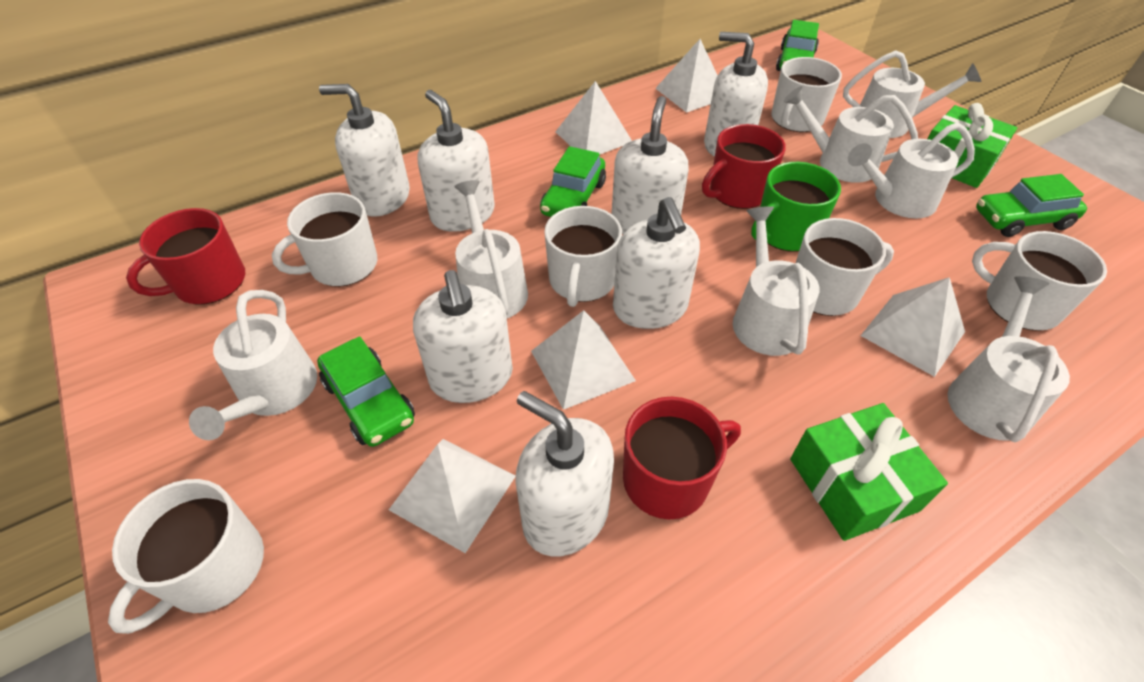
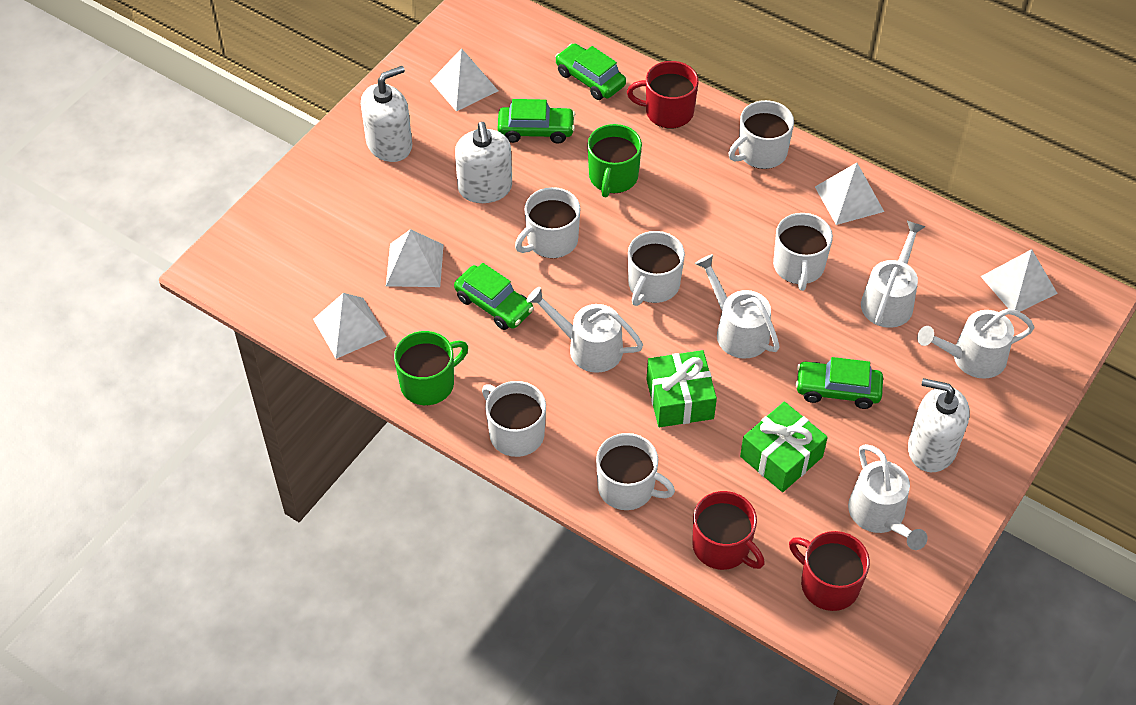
green mug: [751,162,841,252] = 1 -> [394,331,468,405] [587,124,642,197] = 2
white soap dispenser: [319,84,410,217] [413,270,513,403] [418,90,495,232] [516,391,614,556] [612,96,689,234] [613,197,700,329] [704,32,768,156] = 7 -> [361,66,412,162] [455,122,512,203] [908,378,970,472] = 3
white watering can: [189,290,317,440] [454,180,528,318] [733,206,820,356] [783,86,918,183] [843,50,981,138] [848,122,975,219] [947,276,1070,442] = 7 -> [526,287,643,373] [695,254,780,359] [848,444,928,550] [861,221,925,328] [917,308,1034,379] = 5

